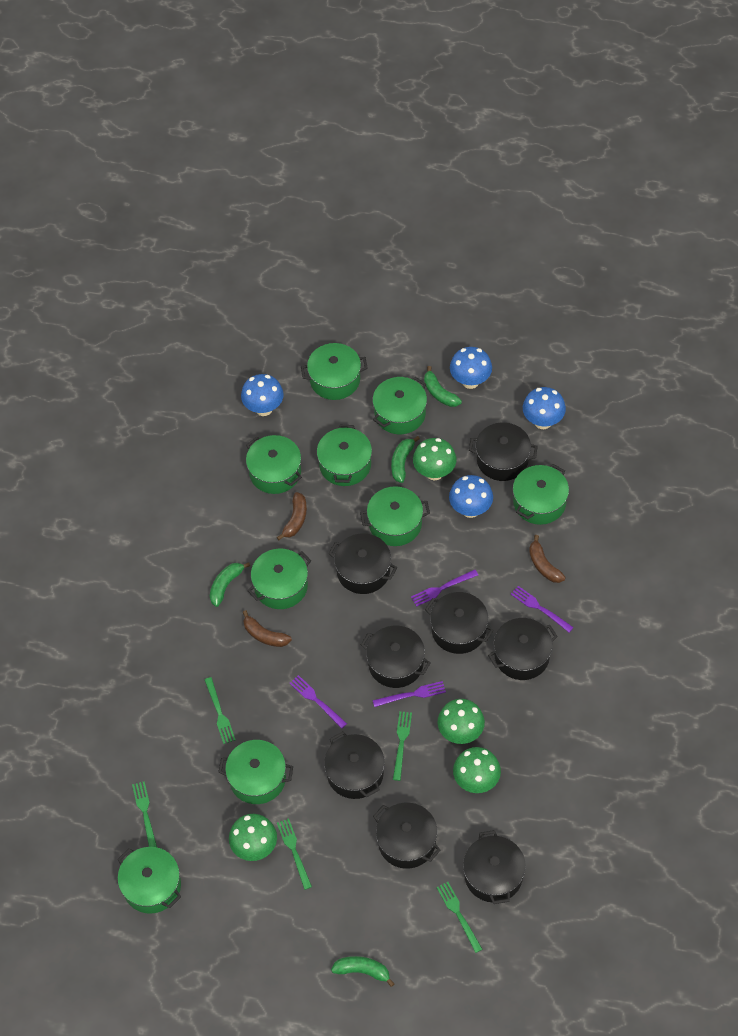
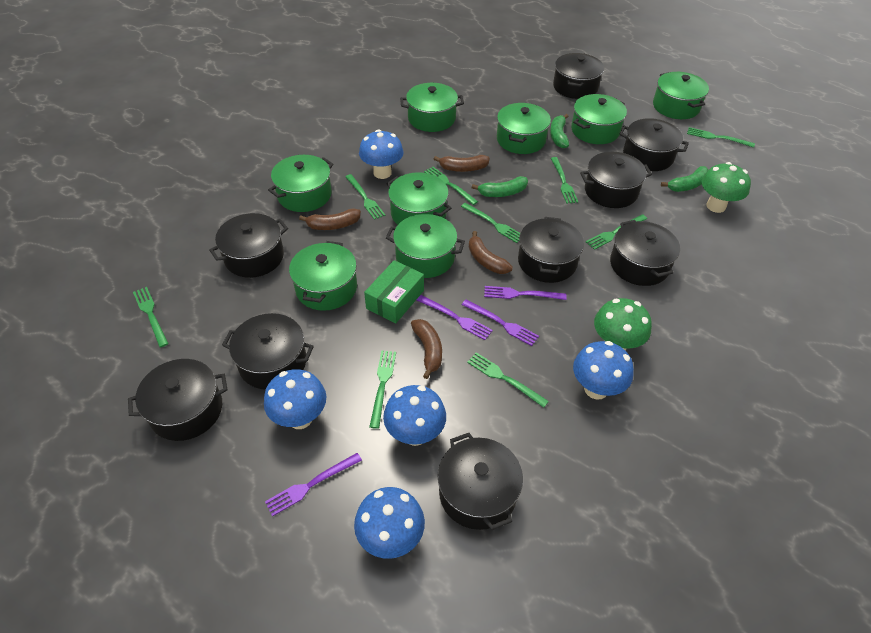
black pot: [324,732,385,799] [328,533,397,594] [361,626,431,688] [373,803,441,869] [425,592,494,654] [463,830,526,904] [469,422,538,481] [488,618,558,680] = 8 -> [128,359,227,441] [209,213,288,278] [222,313,314,390] [437,433,523,530] [518,217,584,283] [553,53,604,99] [580,152,652,208] [610,220,680,286] [619,118,689,171] = 9
blue mushroom: [241,374,284,416] [449,475,493,518] [450,347,492,389] [523,387,566,429] = 4 -> [264,369,326,429] [354,487,425,559] [359,130,404,179] [383,385,446,446] [573,341,634,400] = 5
brown banana: [242,610,292,647] [277,492,307,540] [529,535,566,583] = 3 -> [299,209,361,230] [411,319,442,379] [434,155,490,172] [469,231,513,274] = 4
green banana: [210,563,250,607] [331,956,395,987] [391,436,420,483] [424,366,462,407] = 4 -> [472,176,528,197] [550,114,569,148] [661,166,708,192] = 3
green box: none = 0 -> [364,260,424,323] = 1
green fork: [132,781,157,847] [205,677,236,744] [277,818,312,890] [393,711,412,781] [436,882,482,953] = 5 -> [133,287,169,347] [345,174,385,220] [369,350,396,429] [424,167,478,205] [461,203,520,243] [467,352,549,408] [551,157,578,204] [586,214,647,250] [687,127,755,148] = 9
green mushroom: [229,814,277,861] [413,438,456,480] [438,699,485,744] [453,747,501,793] = 4 -> [594,298,652,351] [702,162,751,213] = 2
green pot: [118,847,181,914] [218,740,293,804] [246,435,302,494] [248,549,311,609] [301,343,368,400] [317,425,372,486] [360,486,430,546] [373,377,427,434] [513,464,569,525] = 9 -> [268,155,333,212] [289,241,357,311] [386,214,465,278] [387,172,451,225] [400,83,464,132] [497,103,551,154] [571,94,627,144] [653,72,709,119] = 8

